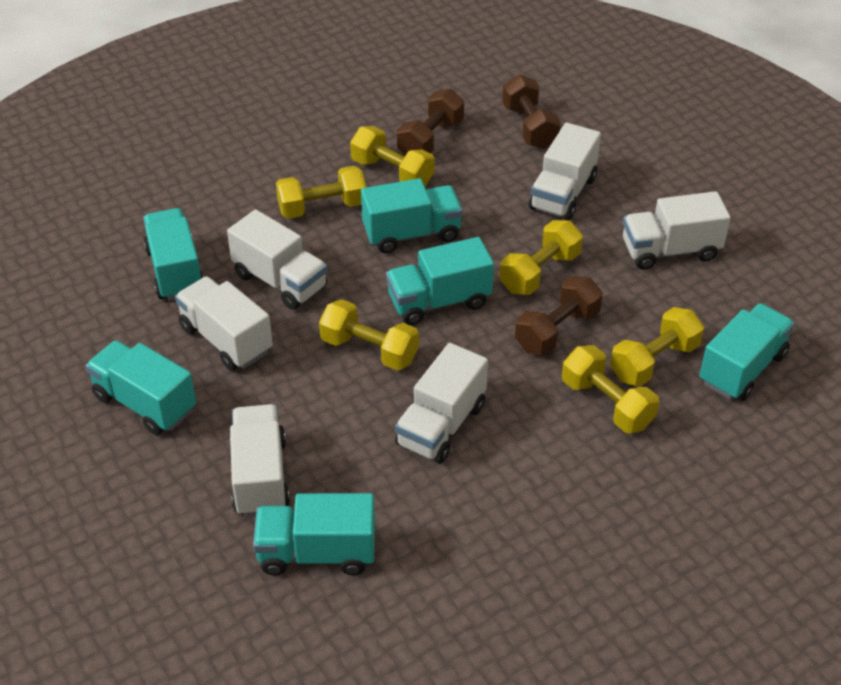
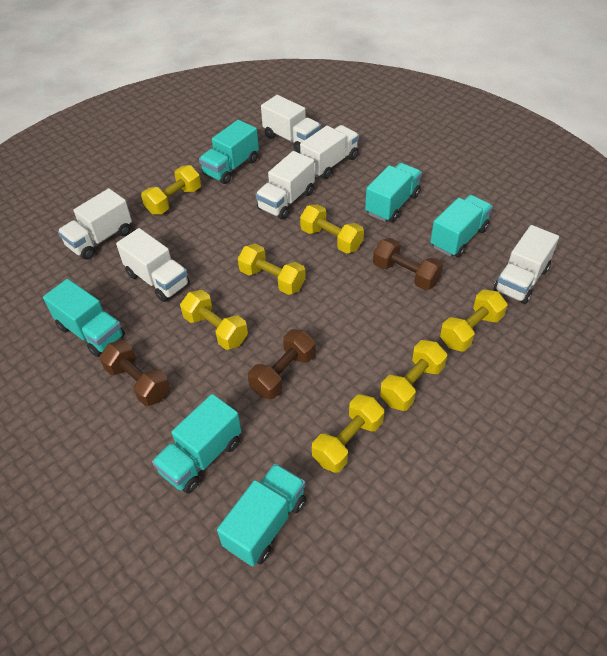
yellow dumbbell: [276,166,366,219] [319,299,419,371] [350,126,435,187] [500,220,583,295] [562,345,659,433] [610,307,704,386] = 6 -> [141,165,201,215] [180,290,248,350] [238,244,306,295] [300,204,364,254] [312,394,384,473] [380,340,447,411] [440,289,507,352] = 7

